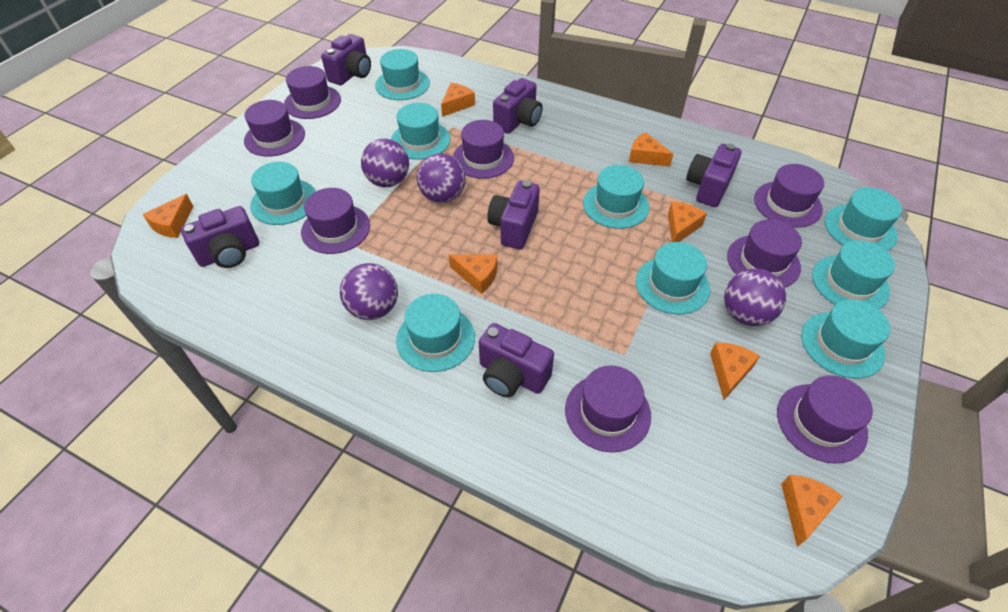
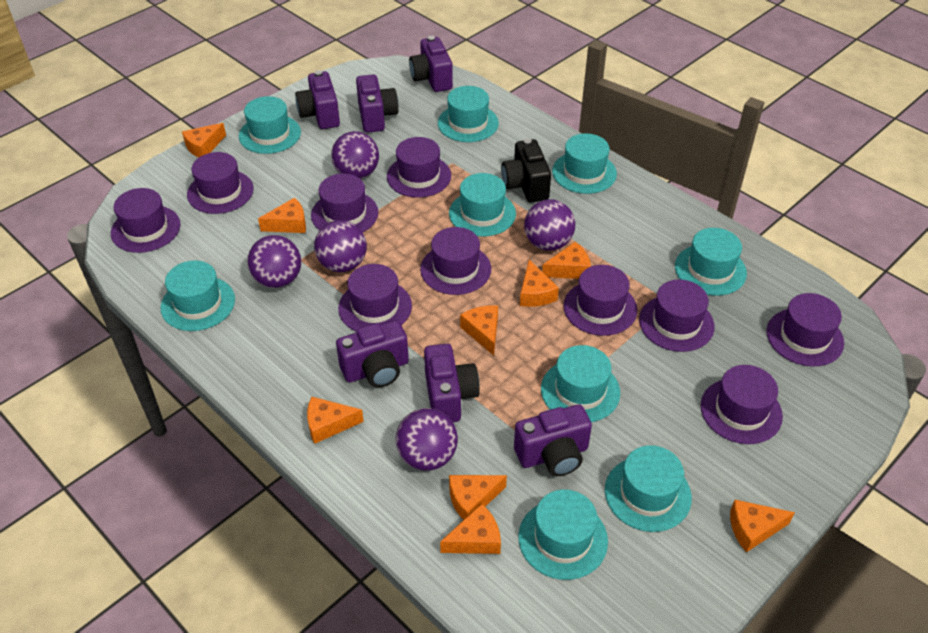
black camera: none = 0 -> [501,138,551,203] = 1
orange cheese: [142,194,193,238] [441,83,475,117] [449,254,497,294] [629,132,673,166] [668,202,707,242] [710,342,760,400] [781,475,843,547] = 7 -> [182,123,226,158] [258,198,306,233] [307,397,364,444] [440,504,501,554] [449,475,507,520] [460,305,498,356] [520,260,559,307] [542,242,591,279] [730,500,795,552] = 9
purple ball: [340,263,398,320] [361,139,409,187] [417,153,466,203] [724,269,786,326] = 4 -> [247,235,301,288] [314,220,367,272] [331,131,379,179] [396,408,458,471] [524,199,576,251] = 5
purple hat: [244,100,305,157] [284,66,341,119] [301,188,370,254] [453,120,514,179] [565,365,651,452] [727,219,802,288] [754,164,824,228] [777,375,873,464] = 8 -> [111,188,181,253] [187,152,253,214] [311,173,378,232] [338,264,412,332] [387,137,451,198] [420,227,491,295] [563,265,637,336] [639,280,715,352] [701,365,783,444] [766,293,844,367] = 10

